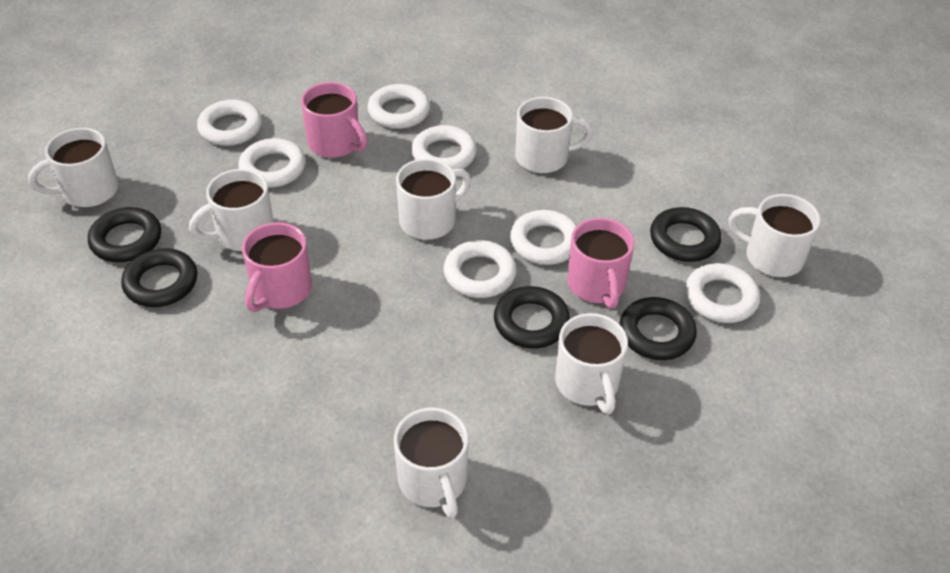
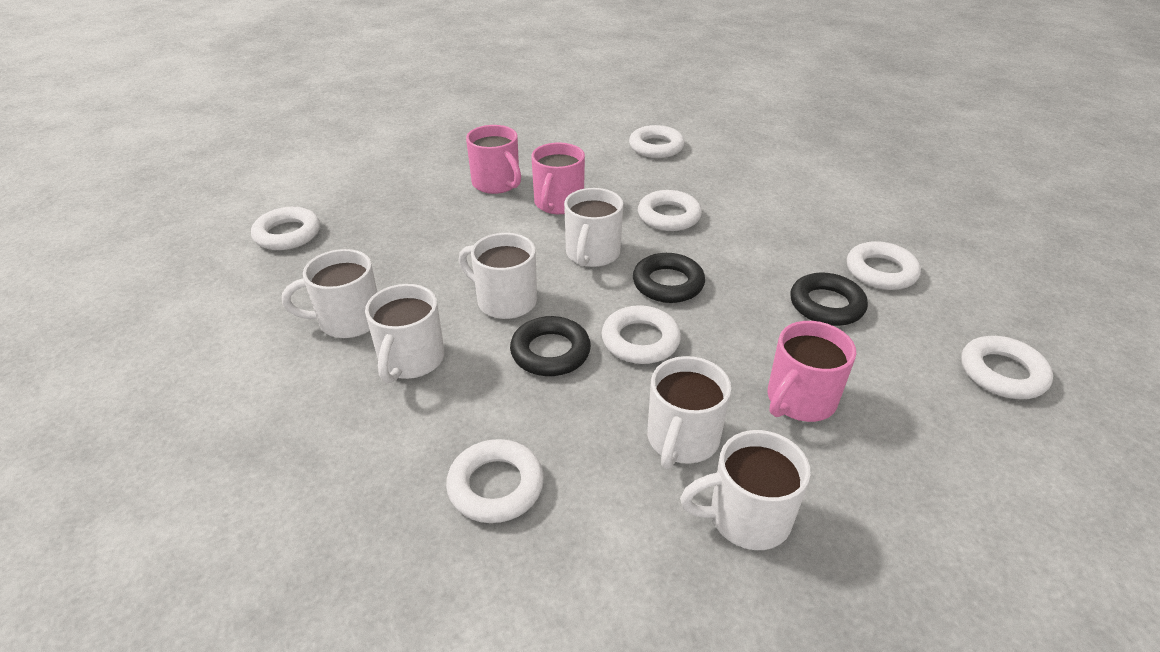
black ring: [88,207,161,262] [121,248,197,307] [494,286,570,348] [620,297,697,360] [650,207,721,262] = 5 -> [510,316,591,376] [633,253,705,303] [790,272,868,326] = 3
white mug: [28,128,119,207] [189,169,274,251] [394,408,469,519] [396,158,471,240] [516,97,593,173] [555,313,628,414] [729,194,821,277] = 7 -> [282,249,377,338] [365,284,444,383] [459,233,537,319] [564,188,623,267] [647,356,732,469] [680,430,811,550] = 6

